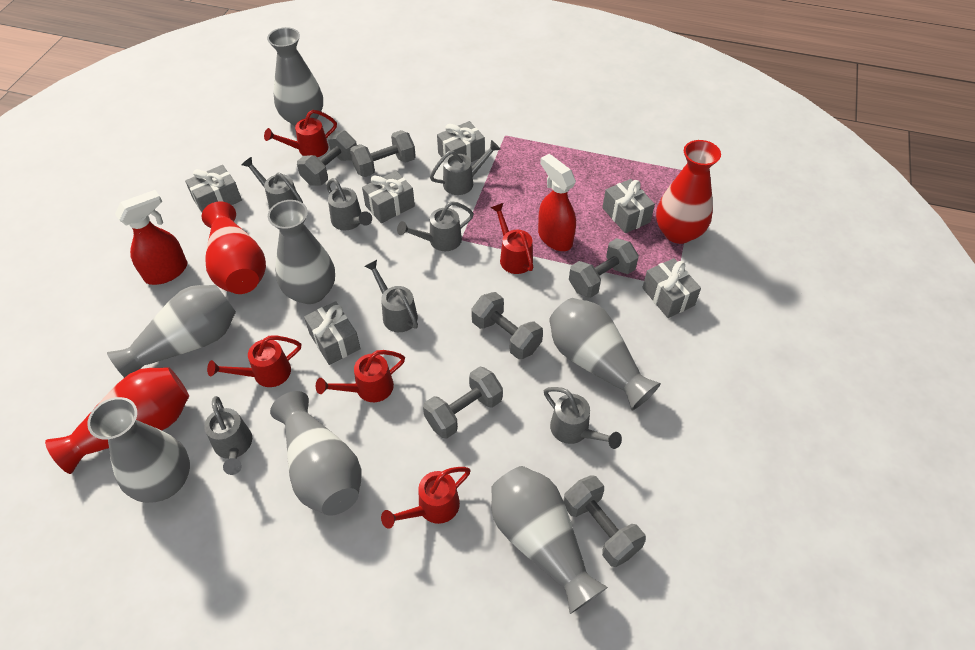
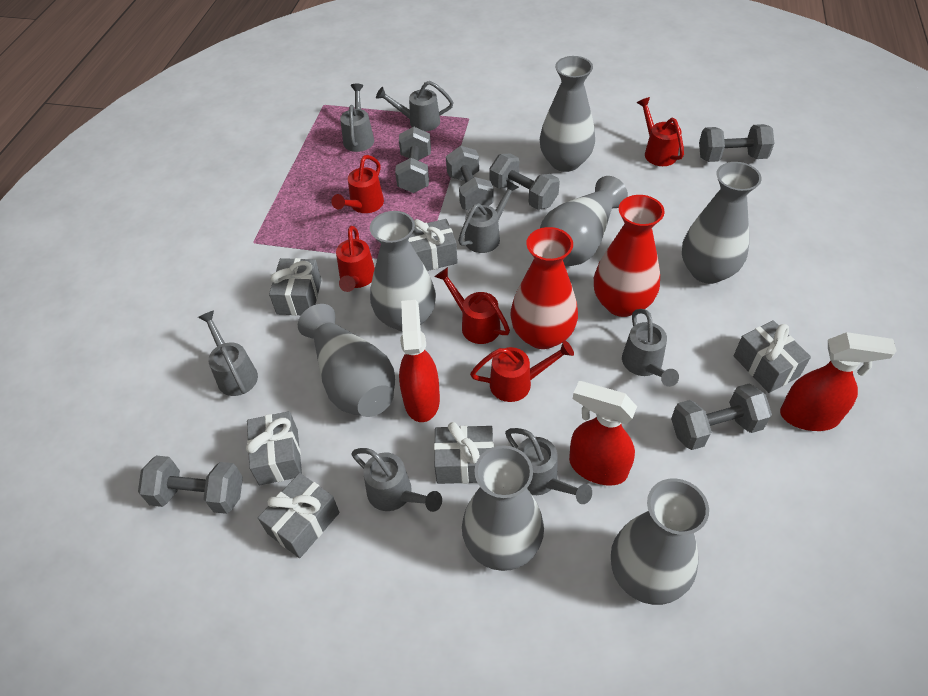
red spray bottle: [115,190,187,285] [538,154,576,251] = 2 -> [399,300,440,422] [569,381,637,486] [780,332,897,431] = 3
red vase: [45,367,189,474] [202,201,266,294] [656,140,721,244] = 3 -> [510,227,578,349] [594,195,665,317] = 2

